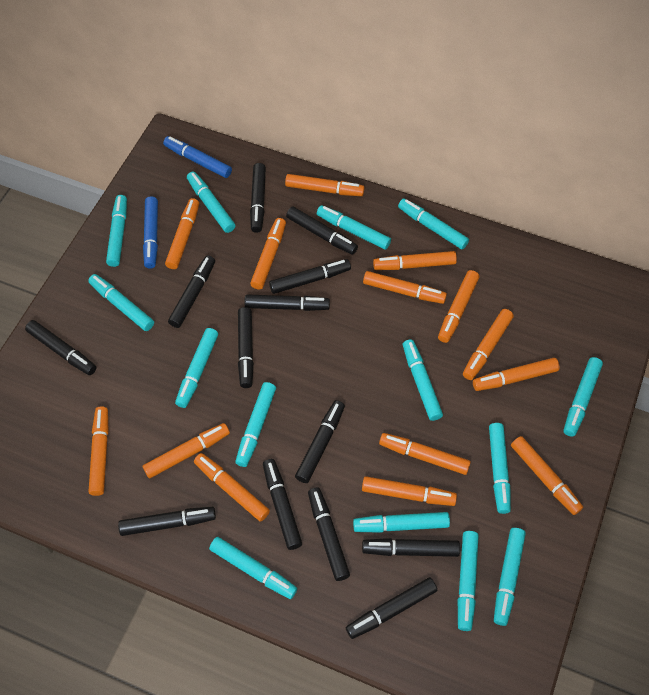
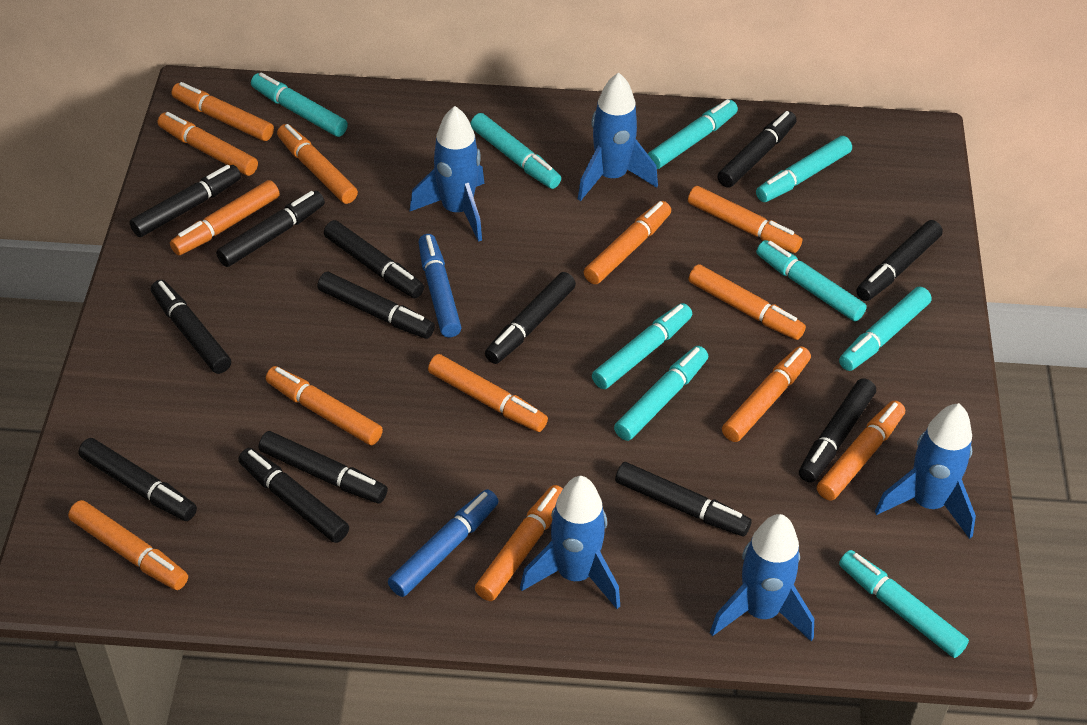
blue rocket: none = 0 -> [410,106,485,242] [520,476,620,609] [578,72,658,201] [710,514,814,642] [875,403,976,539] = 5
orange marker: [89,406,109,496] [143,423,230,478] [165,198,199,269] [194,453,270,522] [250,218,286,290] [285,174,364,196] [362,476,457,506] [363,271,447,304] [373,251,457,270] [379,433,471,475] [438,270,479,343] [463,309,514,380] [473,358,559,391] [511,436,583,515] = 14 -> [68,500,188,590] [158,112,258,176] [170,180,280,255] [172,82,274,141] [266,366,383,445] [277,124,358,204] [428,354,548,432] [475,485,563,601] [584,201,671,284] [688,186,802,253] [689,264,806,340] [722,346,811,442] [817,401,905,501] = 13
turquoise marker: [88,274,154,331] [106,195,127,267] [175,328,218,408] [187,172,236,233] [209,537,297,599] [235,382,276,467] [317,205,391,250] [353,512,450,533] [398,198,469,250] [403,339,443,421] [458,531,479,631] [489,423,511,514] [494,528,526,626] [564,357,603,437] = 14 -> [251,73,348,137] [471,113,561,189] [592,303,692,389] [614,346,708,441] [648,99,738,169] [756,136,852,202] [756,240,867,321] [839,287,932,371] [839,550,969,658] = 9

